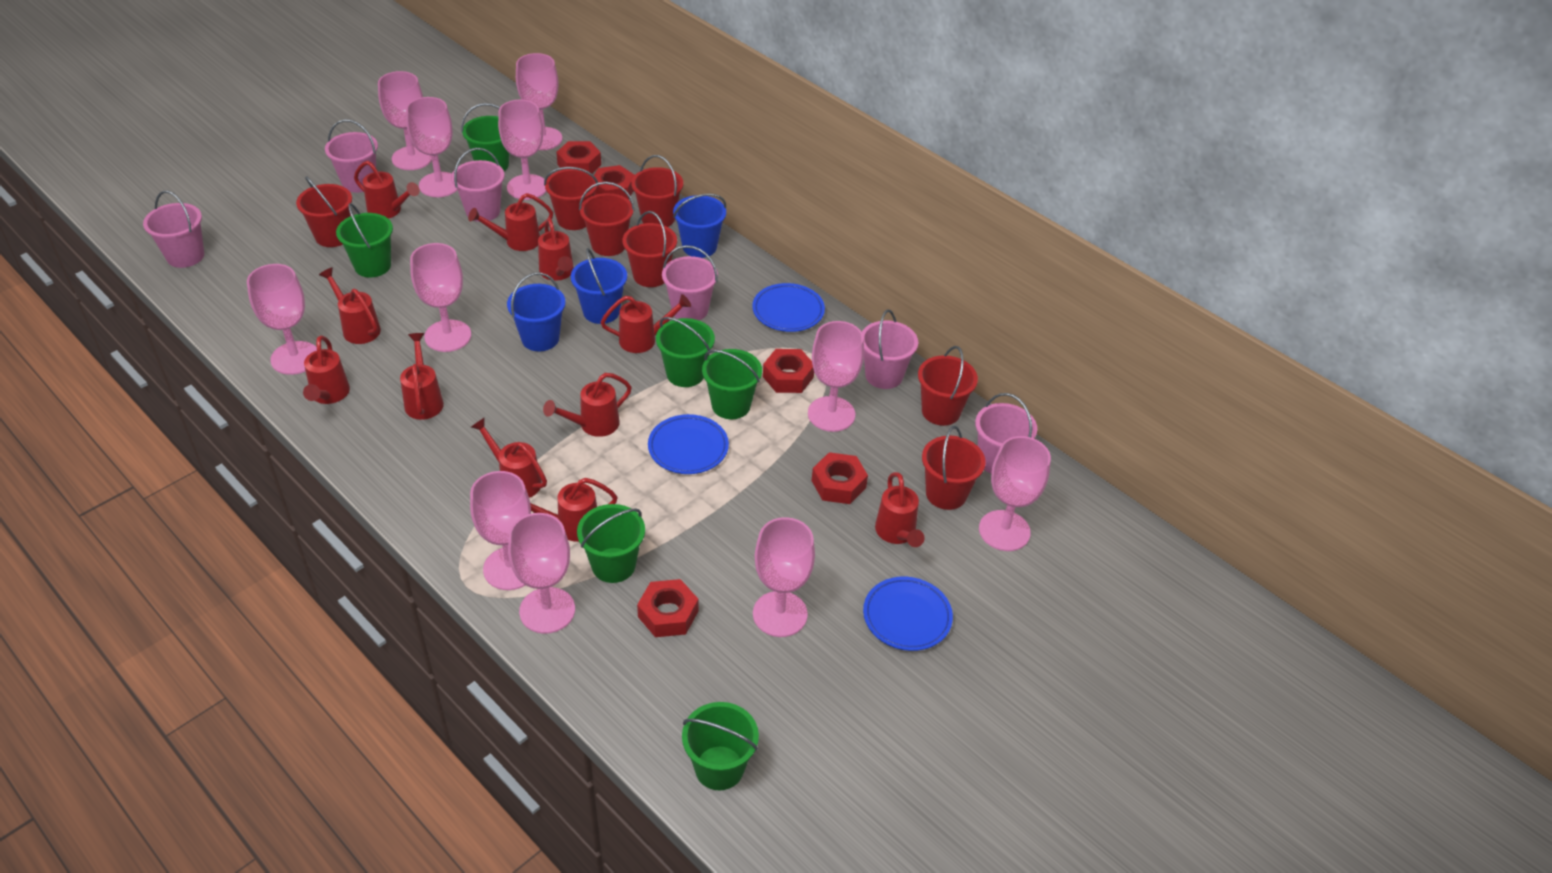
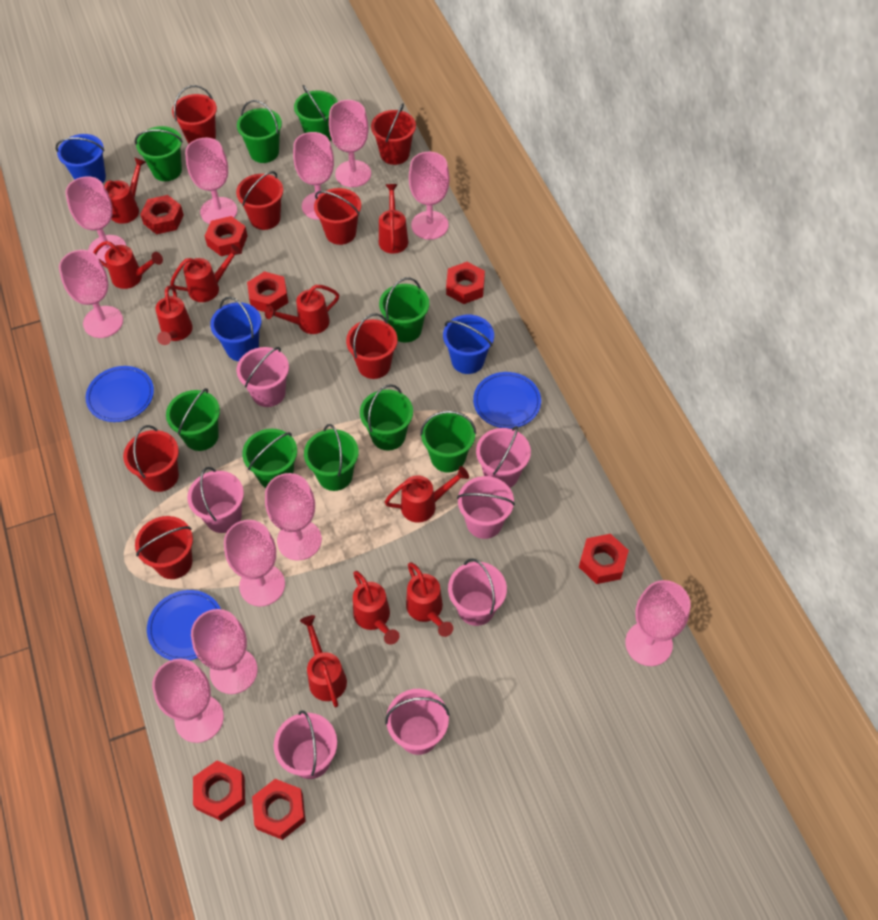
green bucket: [336,203,393,277] [461,103,510,171] [577,504,645,583] [656,317,715,387] [682,702,759,790] [702,349,762,419] = 6 -> [135,126,183,181] [166,388,220,451] [237,100,282,163] [242,429,297,488] [294,85,338,141] [304,424,359,491] [360,384,413,451] [379,277,429,343] [420,411,476,473] = 9
pink bucket: [143,191,204,268] [325,119,378,193] [451,148,505,222] [662,245,718,320] [862,310,918,389] [975,393,1037,473] = 6 -> [187,467,244,533] [237,347,289,407] [274,710,337,779] [385,689,450,755] [448,558,507,626] [457,476,515,539] [476,426,531,488] = 7
red nut: [556,141,601,174] [594,165,634,200] [637,579,698,637] [763,349,814,393] [812,452,868,504] = 5 -> [140,195,184,235] [193,760,245,821] [205,216,248,256] [247,271,288,312] [252,779,306,840] [446,262,485,304] [579,534,629,584] = 7
red watering can: [303,336,350,404] [319,267,381,344] [354,161,420,219] [400,333,444,420] [468,193,553,251] [471,417,547,498] [530,478,618,542] [538,218,574,281] [543,373,632,437] [601,294,691,353] [875,472,925,547] = 11 -> [93,241,163,289] [104,157,146,224] [156,286,193,345] [170,244,242,302] [265,285,339,334] [300,615,347,707] [353,571,400,645] [379,184,408,254] [385,466,469,523] [406,562,453,637] = 10

